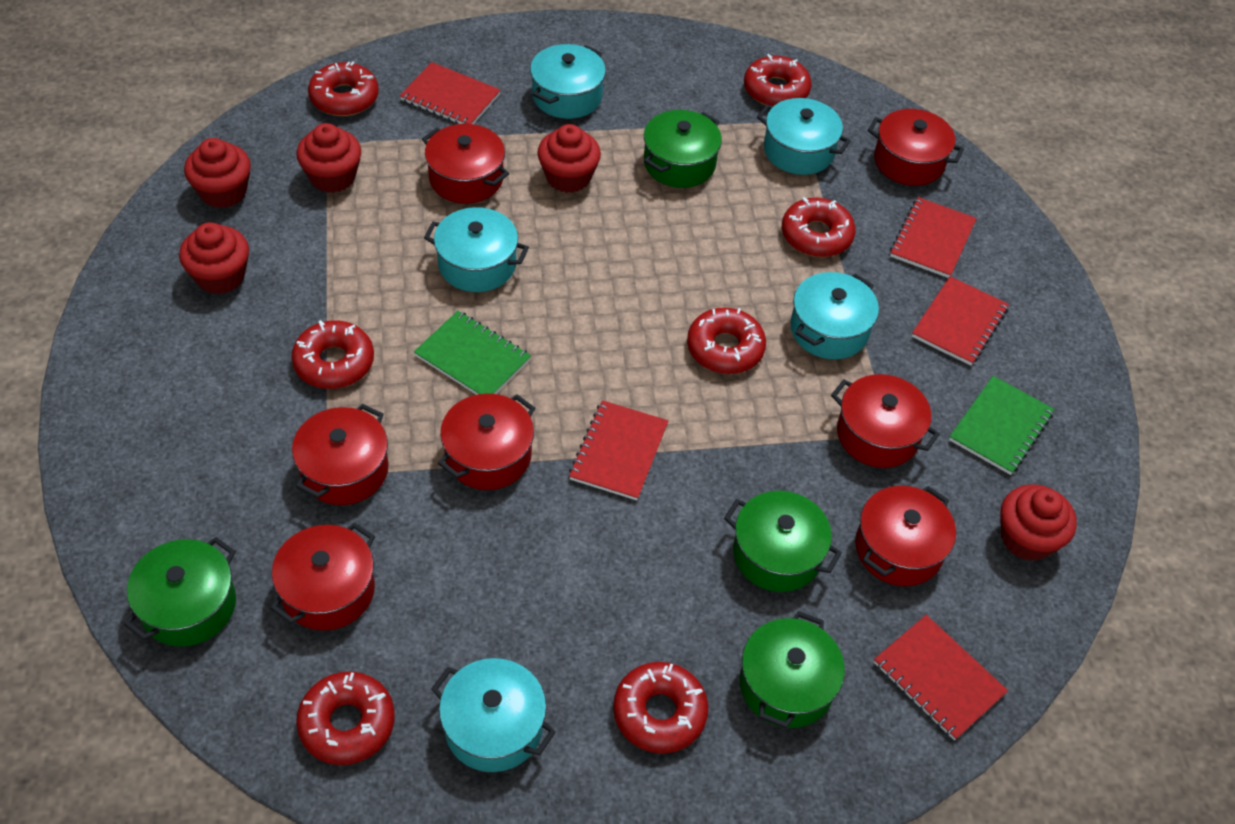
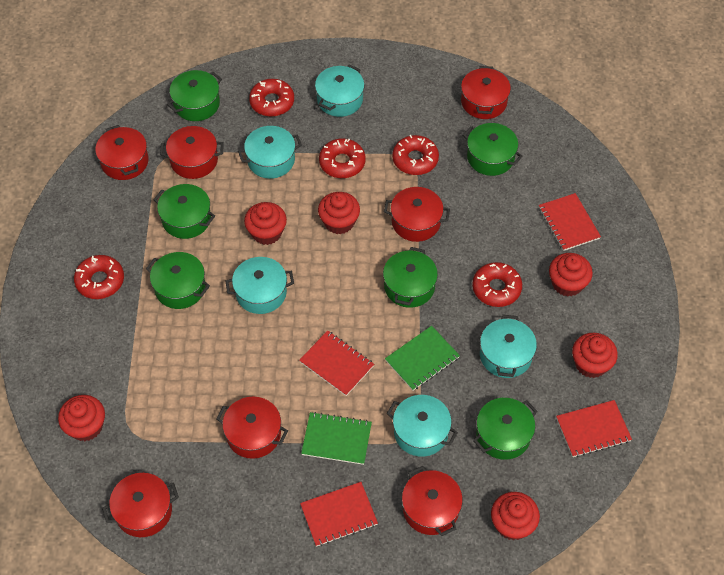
green pot: [124,537,236,647] [644,110,722,188] [724,491,842,592] [740,611,845,728] = 4 -> [146,252,210,309] [153,184,215,239] [167,70,222,121] [383,247,438,308] [463,123,522,176] [473,398,537,460] = 6
red cupcake: [179,222,249,294] [184,138,251,208] [297,123,361,193] [538,124,601,193] [1000,485,1077,561] = 5 -> [58,395,105,441] [244,202,287,245] [318,192,360,234] [491,492,540,540] [549,253,593,297] [572,333,618,378] = 6
red donut: [291,320,374,389] [296,672,395,765] [308,61,379,116] [613,662,708,754] [687,307,766,374] [744,54,812,106] [782,197,856,257] = 7 -> [74,255,124,299] [249,79,294,117] [319,138,366,178] [392,135,439,175] [472,262,522,307] = 5
red notebook: [400,62,501,124] [569,400,668,500] [874,615,1008,740] [890,197,977,278] [912,276,1009,366] = 5 -> [299,330,374,396] [300,482,378,547] [539,193,601,251] [556,400,632,457] = 4

